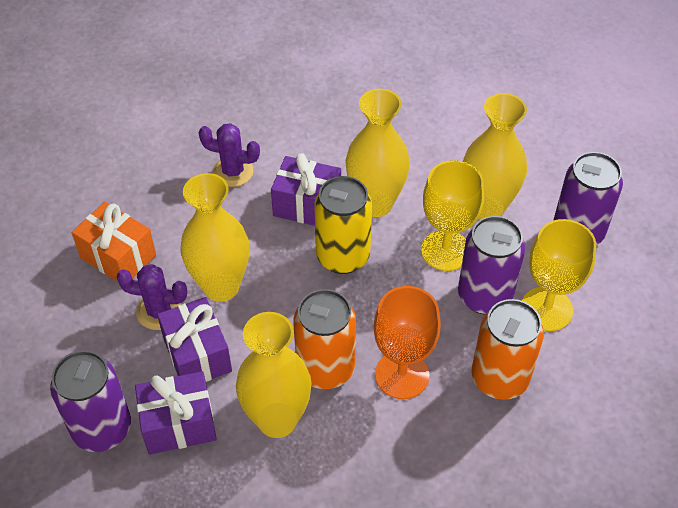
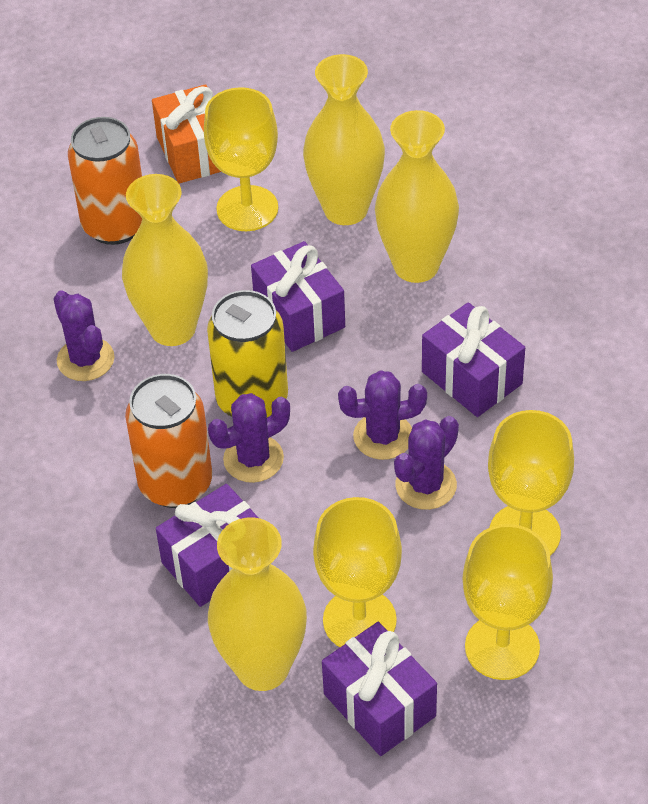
orange goblet: [374,286,441,399] = 1 -> none = 0
purple cactus: [117,264,187,330] [198,123,260,187] = 2 -> [53,291,114,381] [208,393,290,483] [338,370,427,460] [394,416,459,510] = 4
purple can: [50,350,131,452] [458,216,525,315] [554,152,623,245] = 3 -> none = 0
purple gift: [135,371,217,455] [157,297,232,382] [271,153,341,226] = 3 -> [156,484,258,607] [251,241,345,352] [322,622,437,756] [422,302,525,417] = 4
yellow goblet: [421,160,484,271] [522,219,596,331] = 2 -> [204,87,278,231] [313,497,402,647] [462,524,553,680] [488,410,574,556] = 4

